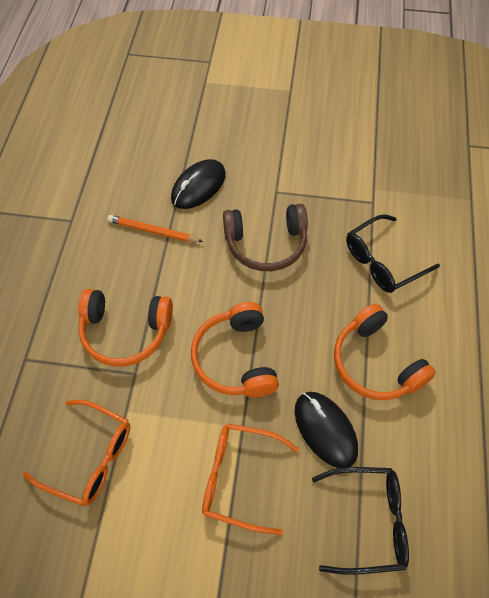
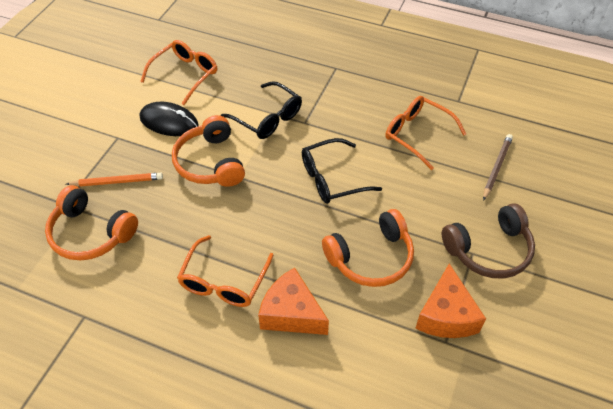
black mouse: [171,159,226,209] [295,392,358,468] = 2 -> [140,102,199,136] = 1
brown pencil: none = 0 -> [483,134,513,201] = 1
orange cheese: none = 0 -> [258,268,329,335] [415,263,486,338] = 2
orange glasses: [23,400,130,506] [202,423,299,535] = 2 -> [140,40,217,105] [177,235,274,307] [385,96,466,170] = 3

